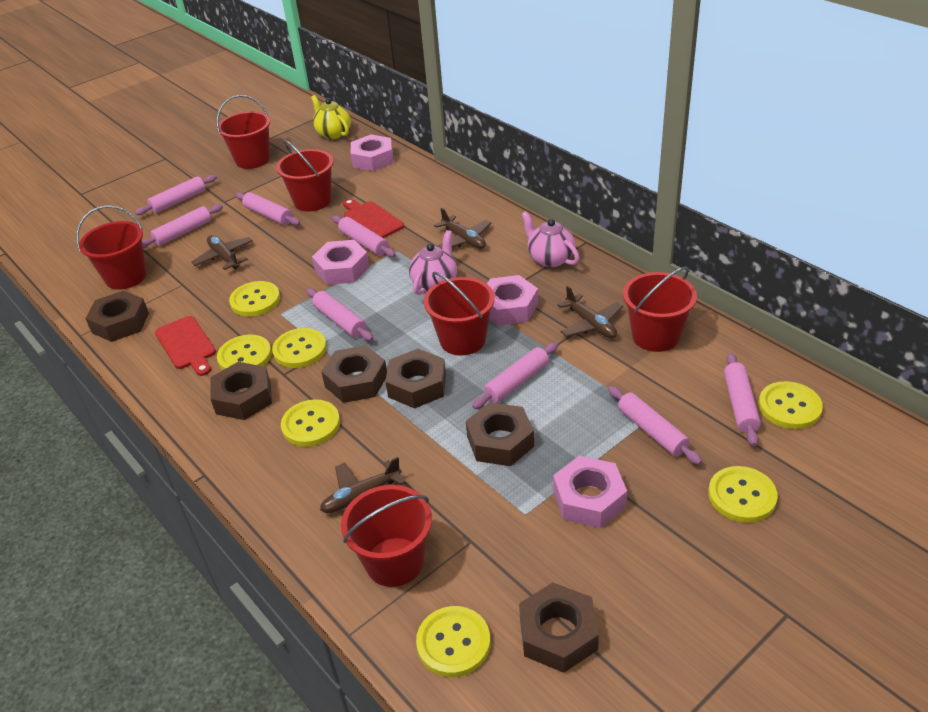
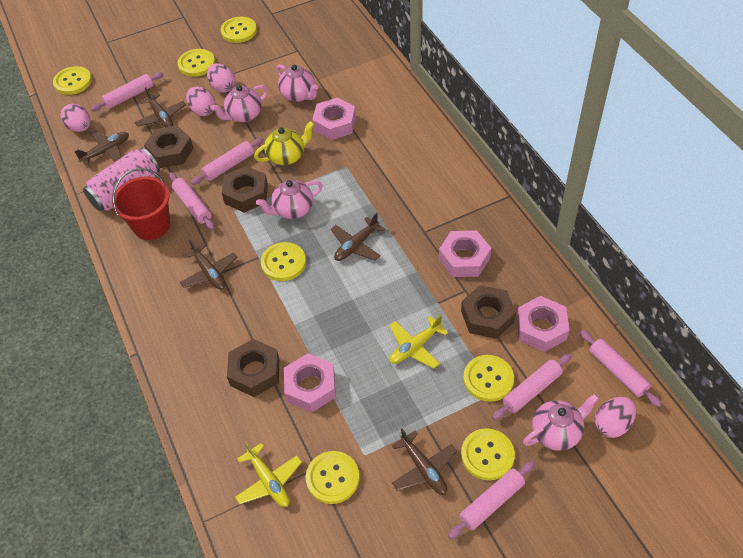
brown nut: [85,291,149,342] [210,362,272,420] [321,345,387,403] [385,349,446,409] [466,402,534,466] [519,583,599,673] = 6 -> [144,126,193,168] [222,166,268,213] [227,339,279,397] [461,285,516,339] = 4
brown plane: [191,235,253,270] [320,457,406,513] [434,208,491,249] [557,286,623,338] = 4 -> [74,130,129,165] [135,87,186,128] [180,239,238,290] [331,213,385,261] [392,428,457,495] = 5
pink can: none = 0 -> [83,148,160,211] = 1
pink egg: none = 0 -> [60,104,90,132] [186,87,216,116] [207,63,236,93] [594,397,636,438] = 4
pink rolling pin: [135,175,217,215] [142,204,223,249] [236,192,300,226] [307,288,373,341] [332,215,396,257] [472,342,558,409] [608,386,702,465] [724,353,761,446] = 8 -> [91,72,164,111] [169,172,215,230] [191,138,264,185] [448,461,535,539] [492,354,571,420] [580,330,662,407] = 6
pink teapot: [409,230,457,295] [521,211,579,267] = 2 -> [211,85,268,122] [256,180,323,219] [276,65,318,102] [523,394,599,451] = 4
red bucket: [76,205,147,290] [216,95,270,169] [276,140,333,212] [341,485,432,587] [424,272,495,355] [623,267,697,352] = 6 -> [112,168,170,240] = 1
red cutting board: [155,316,216,376] [343,199,404,238] = 2 -> none = 0
yellow plane: none = 0 -> [235,442,302,507] [389,315,448,369] = 2

